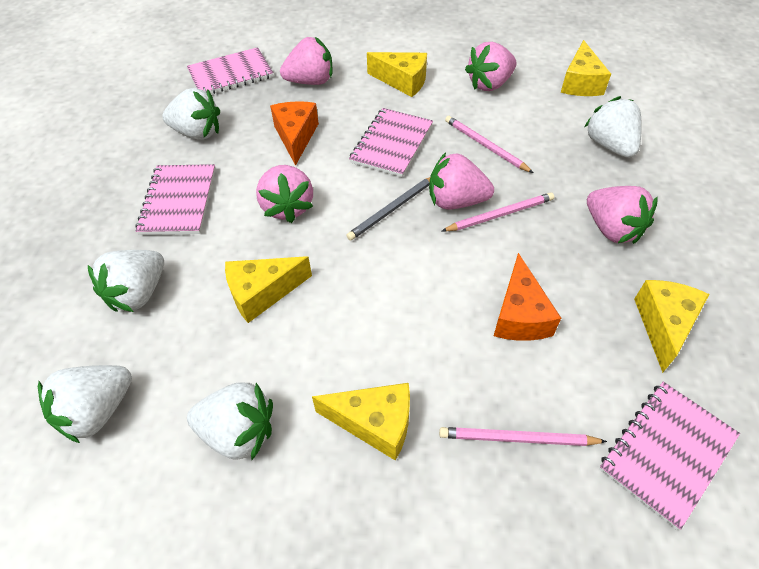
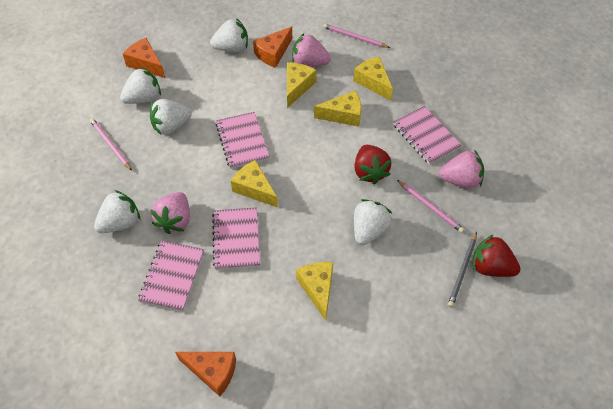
orange cheese: [270,101,319,166] [494,253,561,341] = 2 -> [123,38,165,78] [175,352,236,397] [253,26,292,68] = 3
pink strawberry: [256,165,313,223] [280,37,332,85] [429,152,494,209] [465,42,517,91] [587,186,658,244] = 5 -> [150,192,190,234] [292,33,331,67] [439,150,484,188] = 3
red strawberry: none = 0 -> [354,145,391,184] [473,234,521,277] = 2

